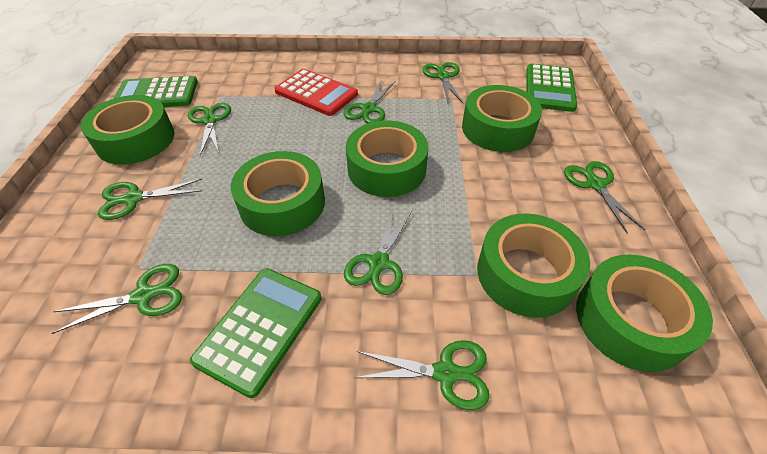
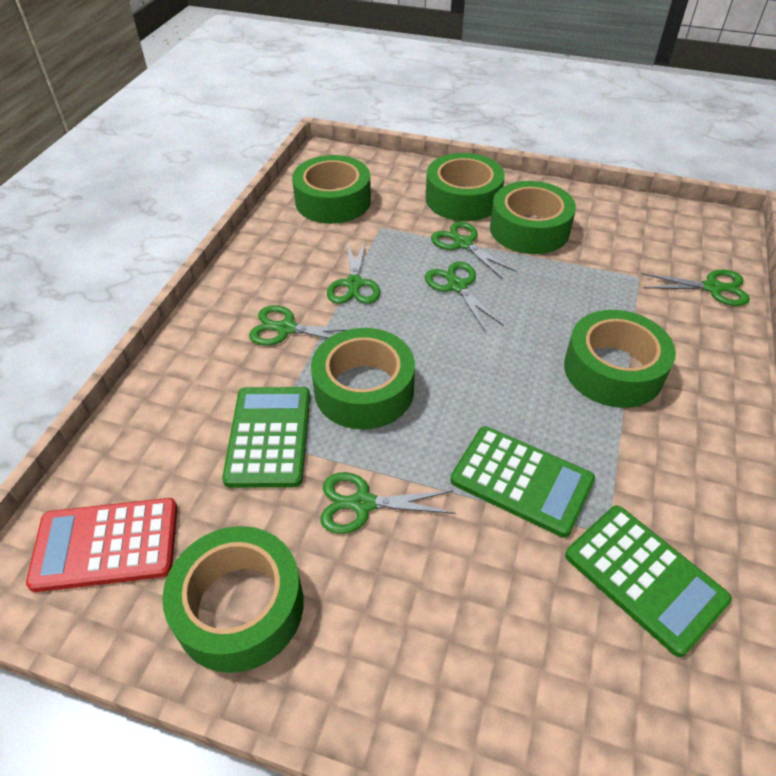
green scissors: [52,264,182,334] [98,179,202,220] [188,103,231,156] [344,79,395,124] [344,208,412,295] [354,340,489,410] [422,62,463,103] [564,161,645,233] = 8 -> [249,305,353,346] [320,472,455,534] [327,240,380,304] [425,262,503,331] [431,221,517,279] [642,270,750,306] = 6

